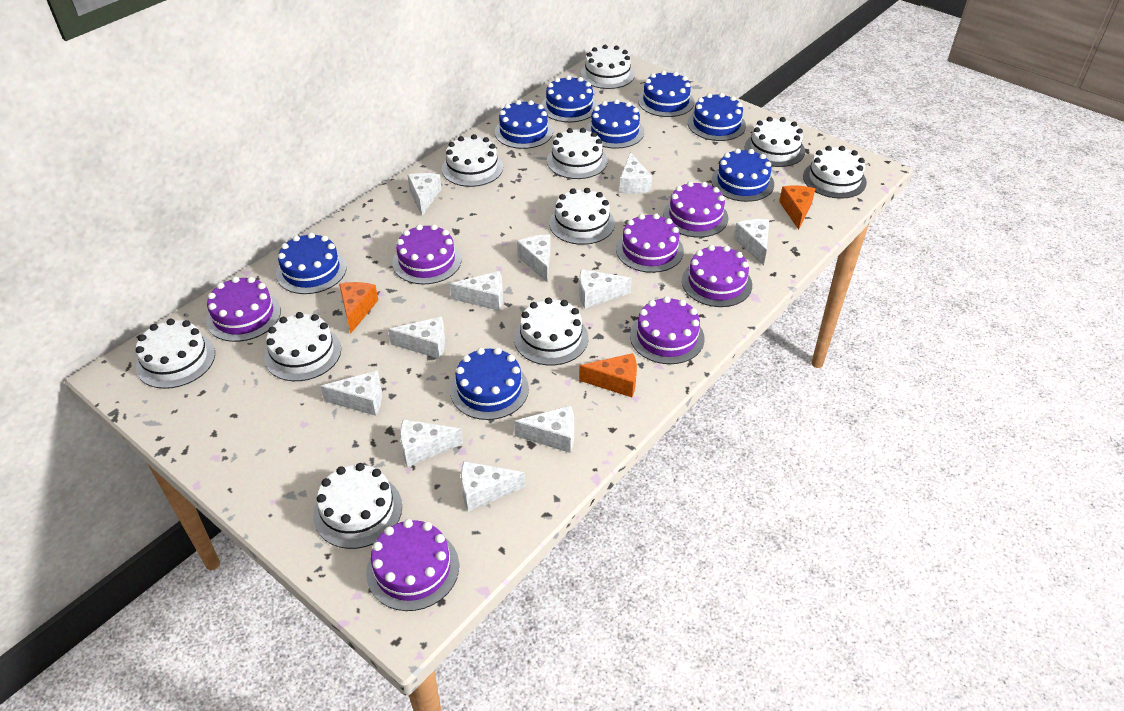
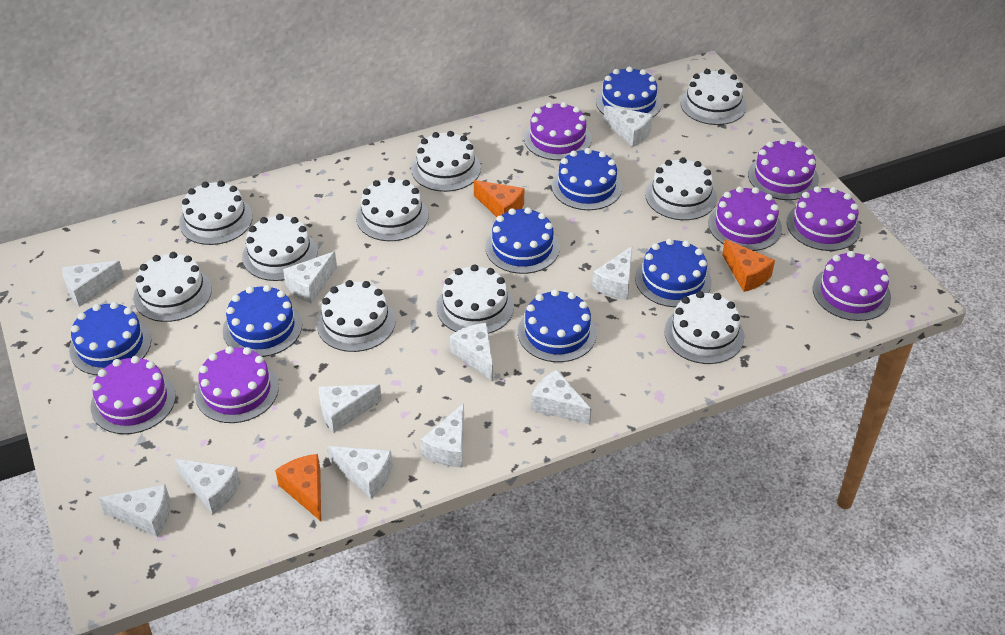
blue cake: [276,233,347,294] [450,348,529,420] [495,100,553,149] [541,75,598,122] [586,99,644,149] [638,70,694,117] [688,93,746,141] [711,148,774,202] = 8 -> [69,302,151,375] [223,285,302,357] [486,207,560,274] [518,289,597,362] [552,148,622,210] [596,66,662,117] [635,238,712,307] = 7

